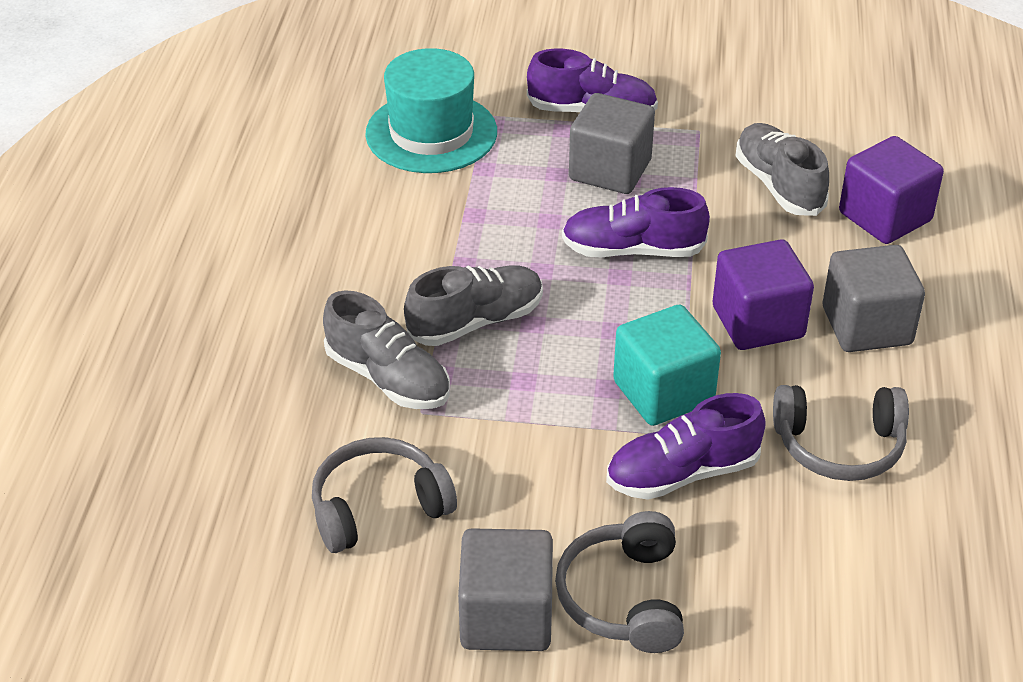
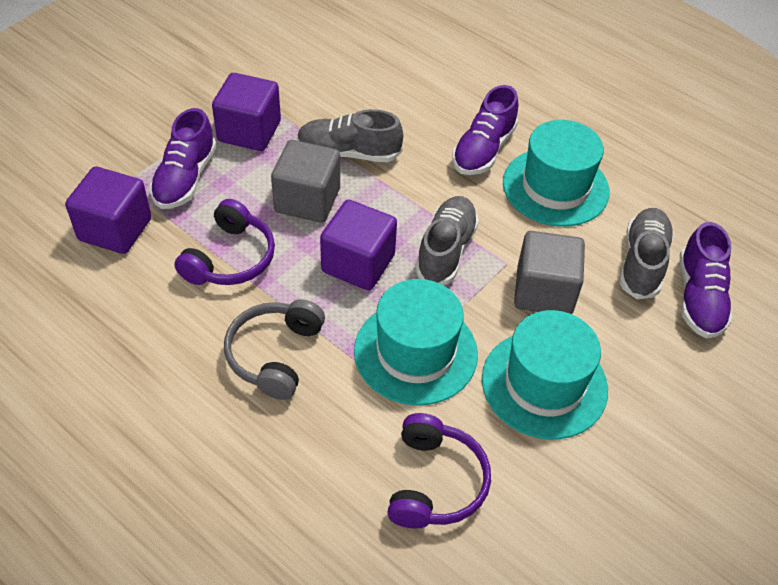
grey cube: [458,528,553,651] [569,93,655,194] [823,245,925,352] = 3 -> [271,140,340,223] [514,231,585,314] = 2
grey headphones: [312,437,457,553] [555,511,684,653] [773,385,909,481] = 3 -> [224,299,325,400] = 1
purple cube: [713,239,814,350] [839,136,944,244] = 2 -> [65,166,151,254] [212,73,281,151] [320,199,397,290] = 3
purple headphones: none = 0 -> [174,199,275,285] [387,413,491,528] = 2
turquoise cube: [613,304,721,426] = 1 -> none = 0
turquoise hat: [365,48,497,173] = 1 -> [354,279,478,406] [482,310,608,439] [503,120,610,227] = 3

